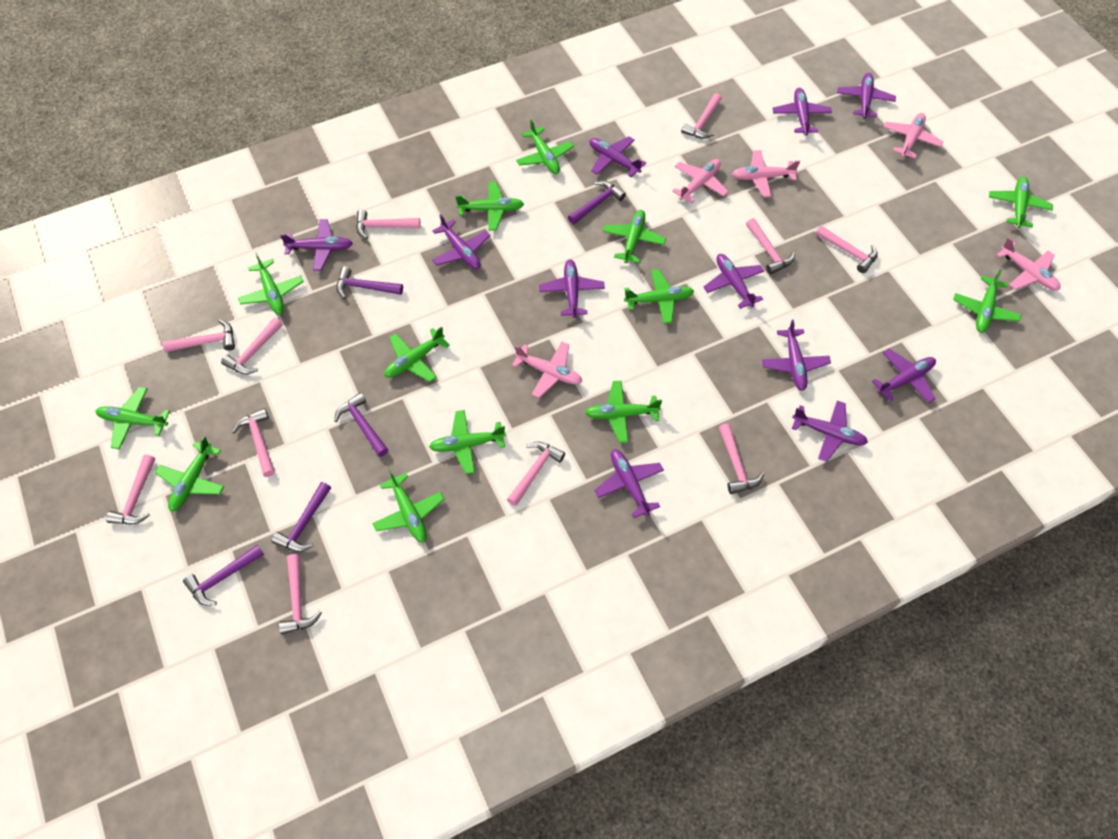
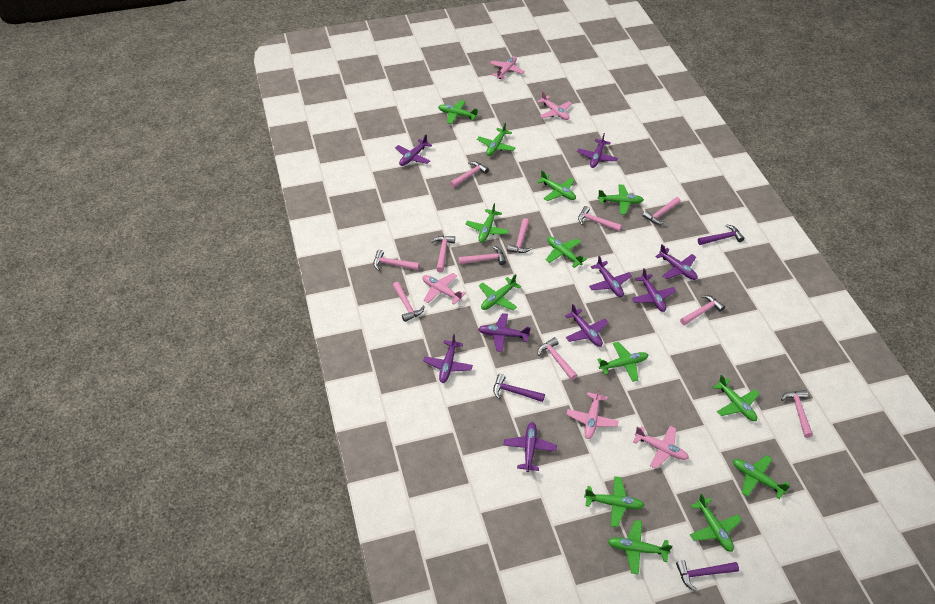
purple hammer: [183,545,264,606] [271,482,331,552] [334,392,388,457] [336,266,403,299] [568,181,626,225] = 5 -> [493,374,545,402] [676,560,739,591] [698,224,744,245] = 3
purple plane: [280,219,353,271] [432,214,490,269] [539,259,605,318] [590,137,646,177] [594,449,664,518] [704,254,764,309] [762,320,831,391] [772,88,832,136] [792,400,868,462] [837,73,896,119] [872,349,936,403] = 11 -> [395,134,432,166] [423,334,473,383] [478,313,531,352] [504,422,557,472] [565,304,609,347] [577,133,618,168] [589,256,632,297] [632,268,676,312] [655,245,698,280] = 9

